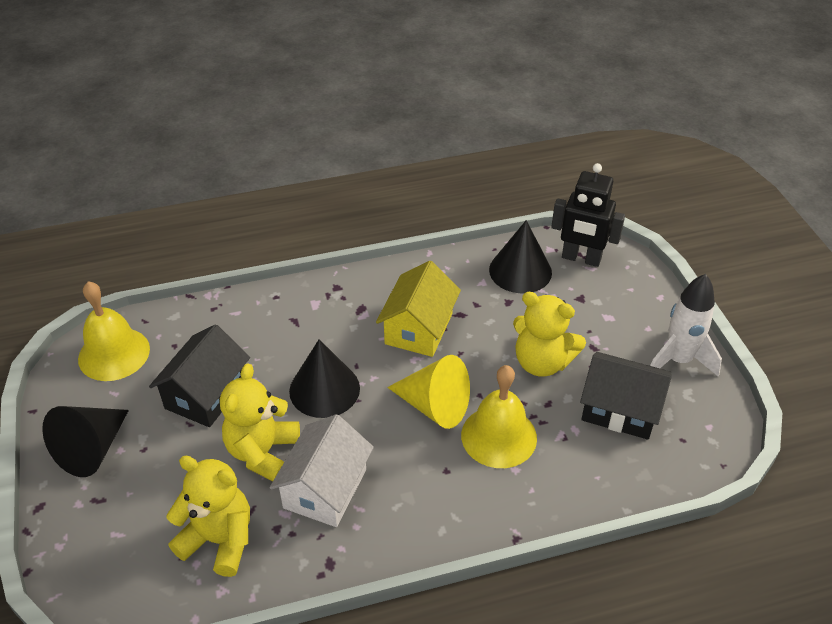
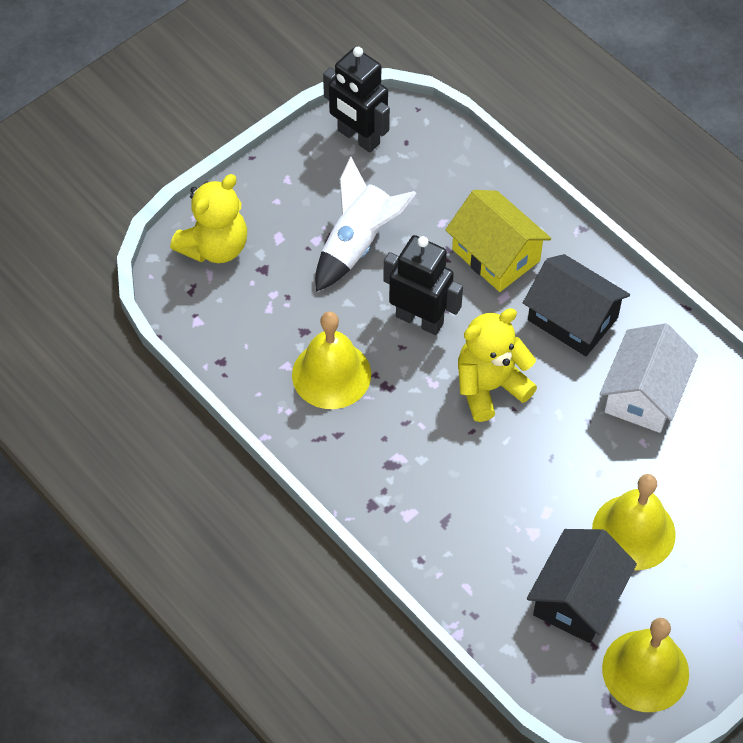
black cone: [42,406,129,477] [289,339,360,418] [489,220,552,293] = 3 -> none = 0
black robot: [551,163,625,267] = 1 -> [323,47,390,153] [383,235,463,335] = 2
yellow bell: [78,281,150,381] [461,365,537,468] = 2 -> [292,311,371,409] [592,474,676,570] [602,618,689,712] = 3
yellow cone: [387,355,470,429] = 1 -> none = 0
yellow teddy bear: [166,456,250,577] [220,363,300,481] [513,292,586,377] = 3 -> [170,174,247,263] [458,308,537,422] = 2

